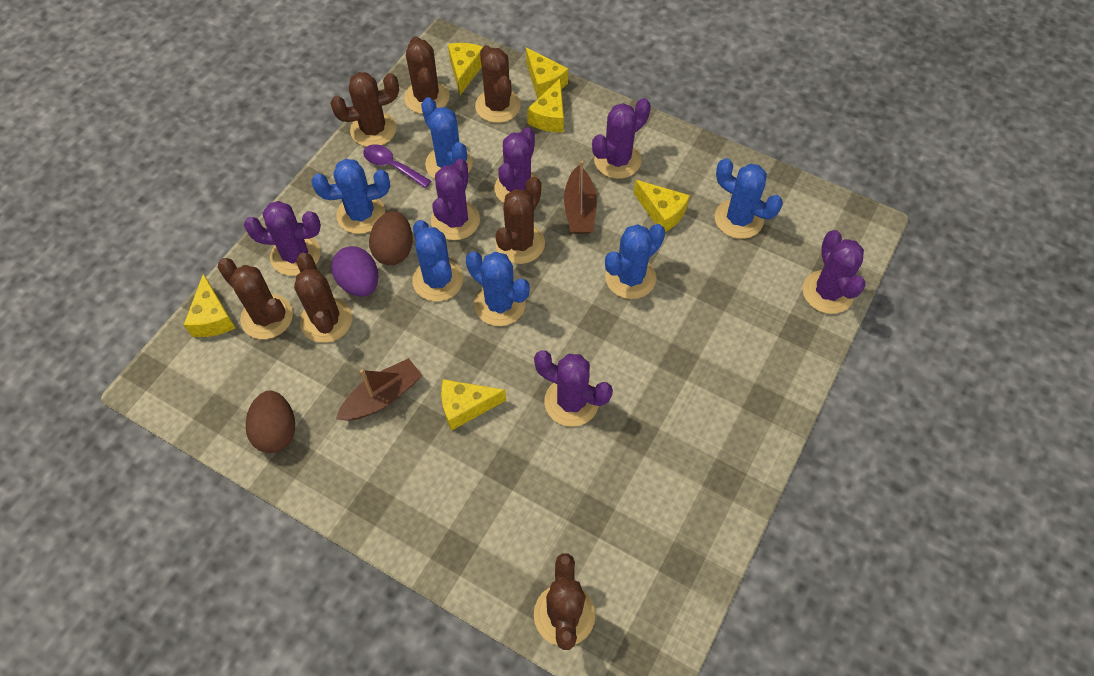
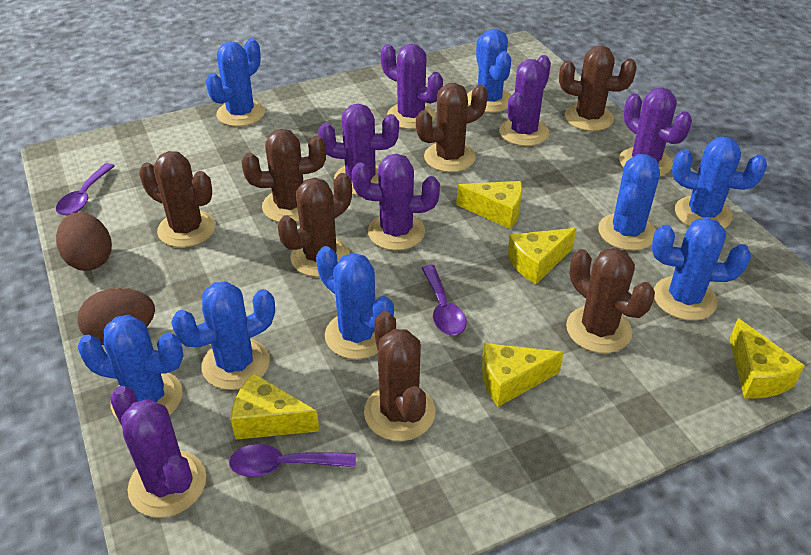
blue cactus: [311,159,390,234] [412,220,463,302] [421,97,473,179] [466,251,530,326] [605,224,665,299] [715,158,783,239] = 6 -> [77,315,183,419] [171,281,275,390] [206,38,265,127] [316,246,394,359] [467,29,511,113] [598,154,660,251] [652,218,751,321] [672,137,767,229] = 8
brown boat: [336,358,422,421] [564,161,597,234] = 2 -> none = 0
purple egg: [331,246,379,296] = 1 -> none = 0
purple spoon: [363,144,431,188] = 1 -> [56,163,115,215] [229,444,356,477] [422,265,467,335] = 3
yellow cheese: [184,274,235,337] [441,379,506,431] [448,43,483,95] [526,47,568,99] [527,79,564,132] [634,180,690,232] = 6 -> [231,373,319,440] [456,181,522,229] [482,343,564,407] [507,228,577,284] [730,318,805,398] = 5

